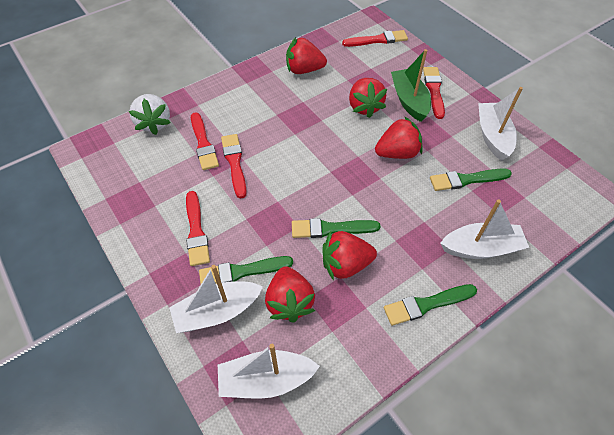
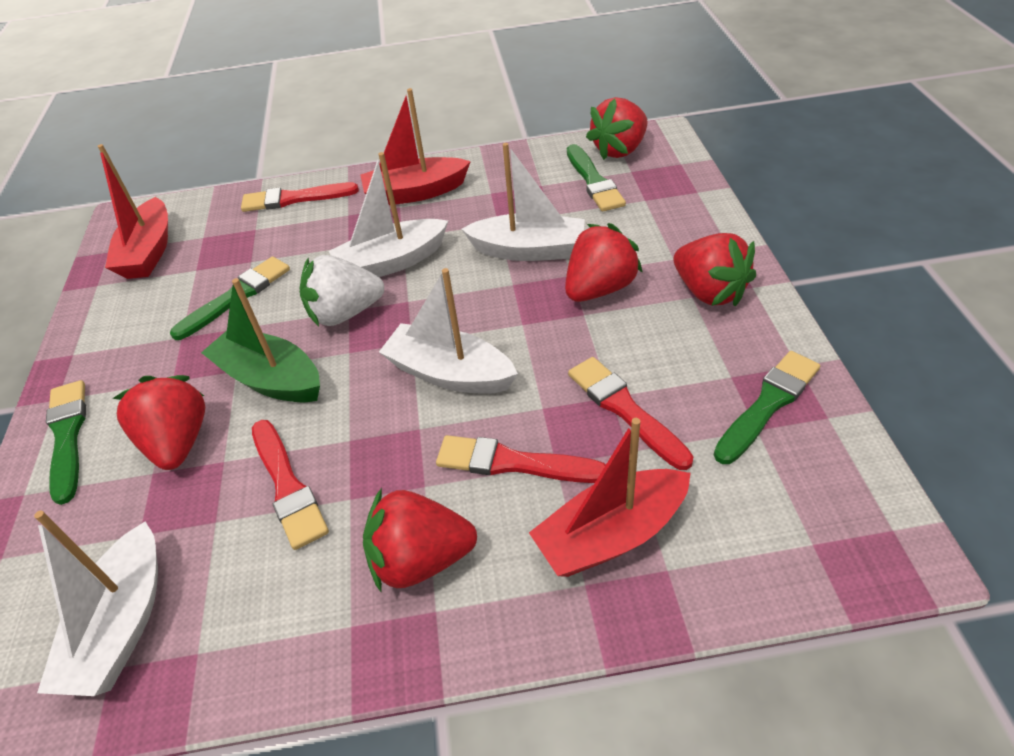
red boat: none = 0 -> [98,144,168,279] [360,88,471,205] [529,418,691,577] = 3
red brush: [186,191,210,266] [191,112,219,170] [221,134,247,199] [342,30,408,47] [423,67,445,119] = 5 -> [241,182,359,212] [252,420,329,550] [436,435,606,483] [568,357,694,470] = 4

